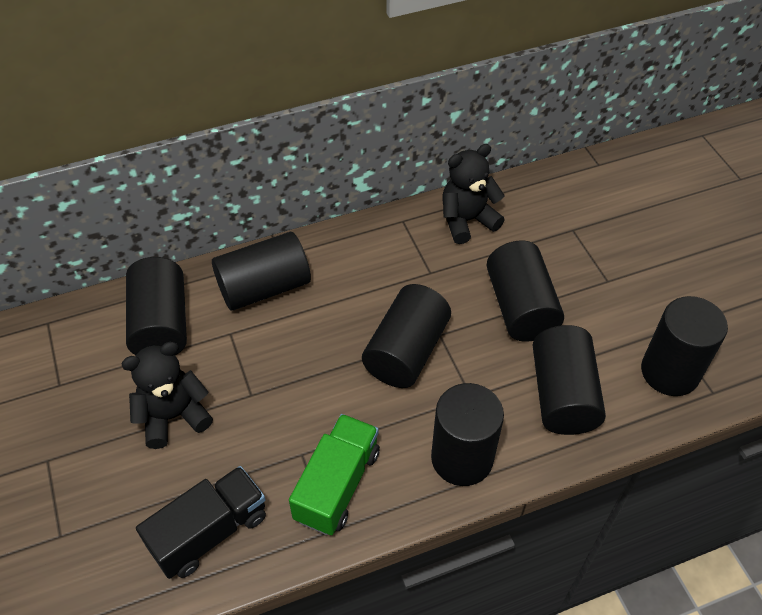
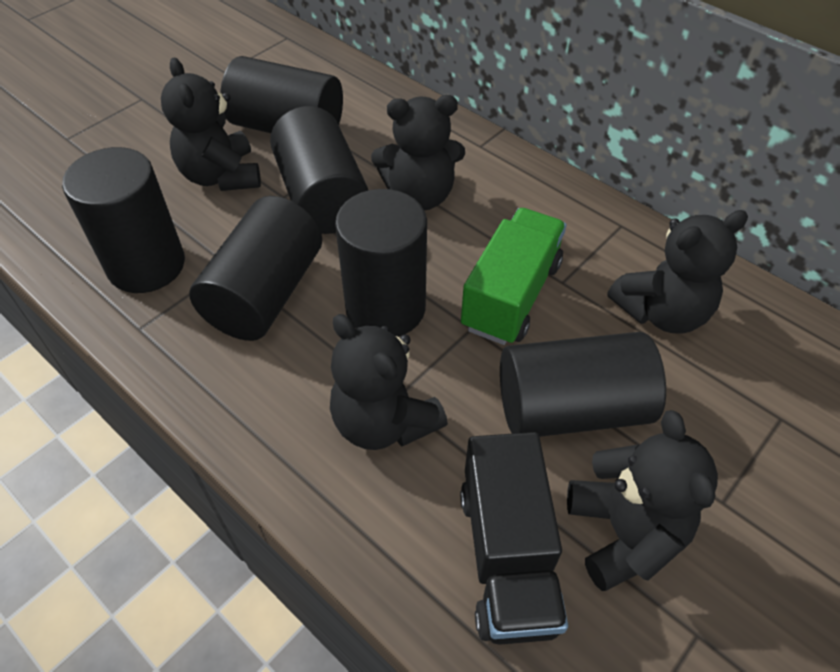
black cylinder: [126,257,187,355] [212,232,311,311] [362,284,451,388] [431,383,504,486] [487,240,564,342] [533,325,606,435] [641,296,728,396] = 7 -> [62,147,185,293] [189,196,322,341] [220,56,343,133] [270,106,368,234] [335,189,427,337] [500,332,666,437] = 6
black teddy bear: [121,342,213,449] [442,144,505,244] = 2 -> [161,57,261,191] [330,314,448,450] [371,95,465,211] [567,410,718,591] [608,210,748,334] = 5

